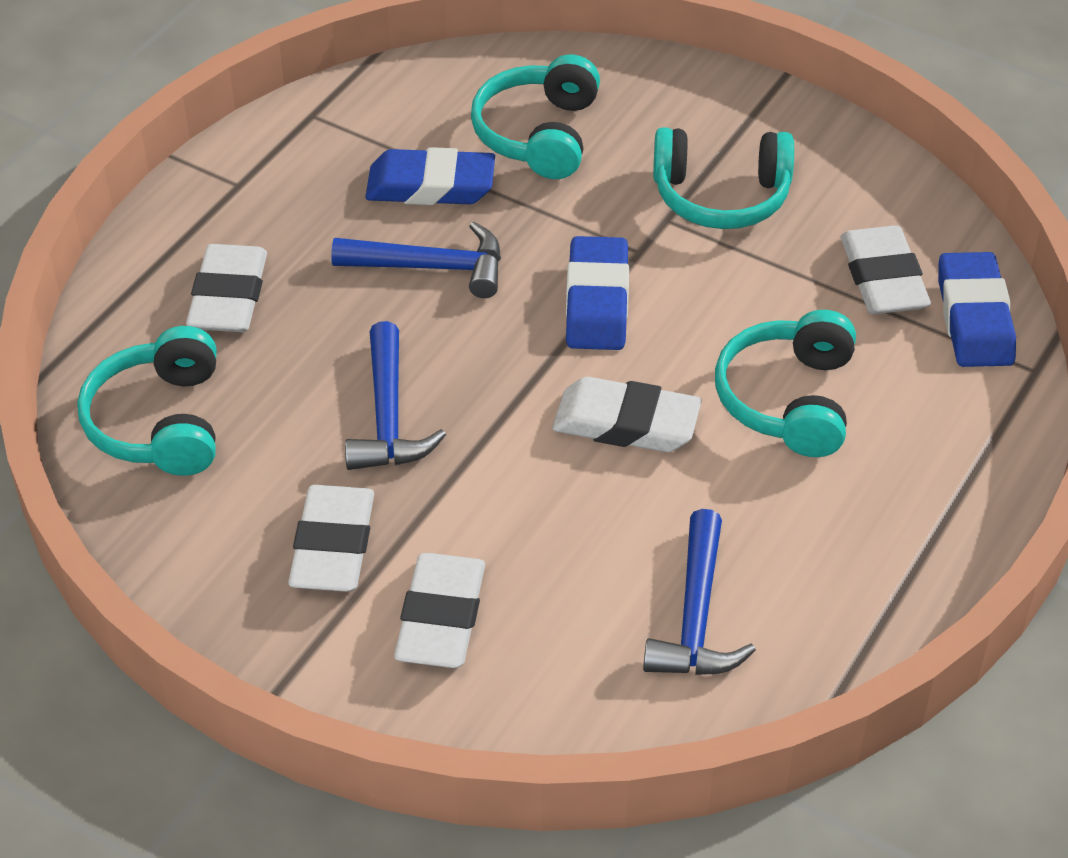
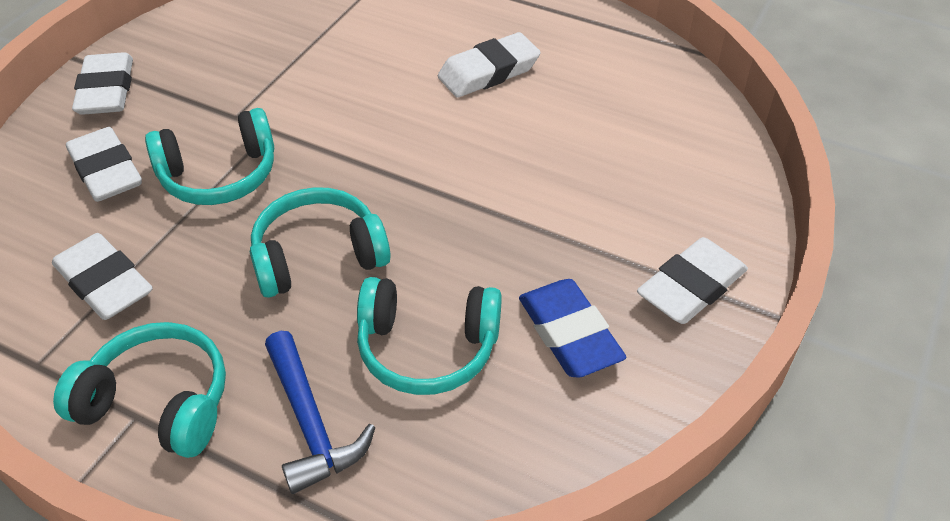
blue eraser: [365,147,495,205] [566,236,629,350] [938,252,1016,367] = 3 -> [519,279,626,378] = 1
blue hammer: [331,222,501,298] [345,321,446,470] [643,509,756,675] = 3 -> [265,331,376,494] = 1

